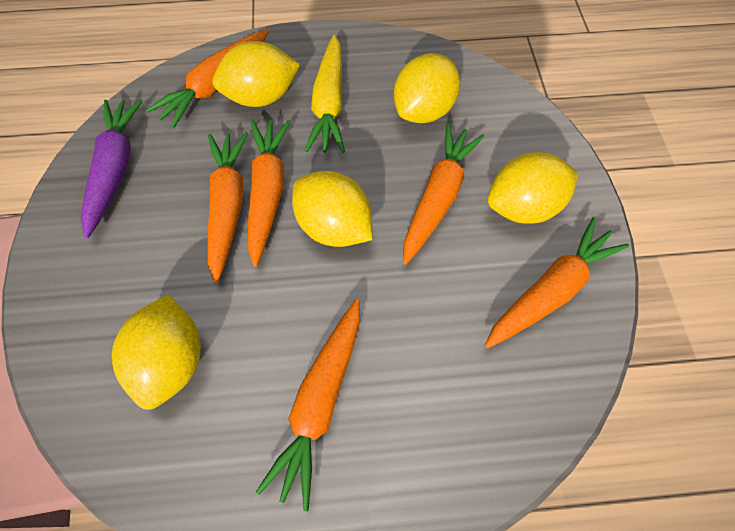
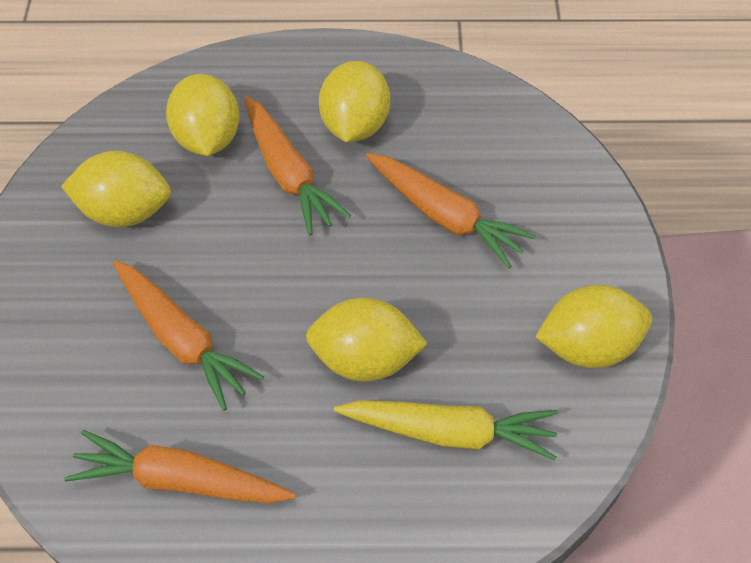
orange carrot: [146,29,269,128] [208,132,248,283] [247,120,290,267] [256,299,360,511] [403,123,484,265] [485,217,629,348] = 6 -> [64,430,296,503] [113,260,264,411] [244,96,351,235] [366,153,536,268] = 4
purple carrot: [81,99,143,239] = 1 -> none = 0

